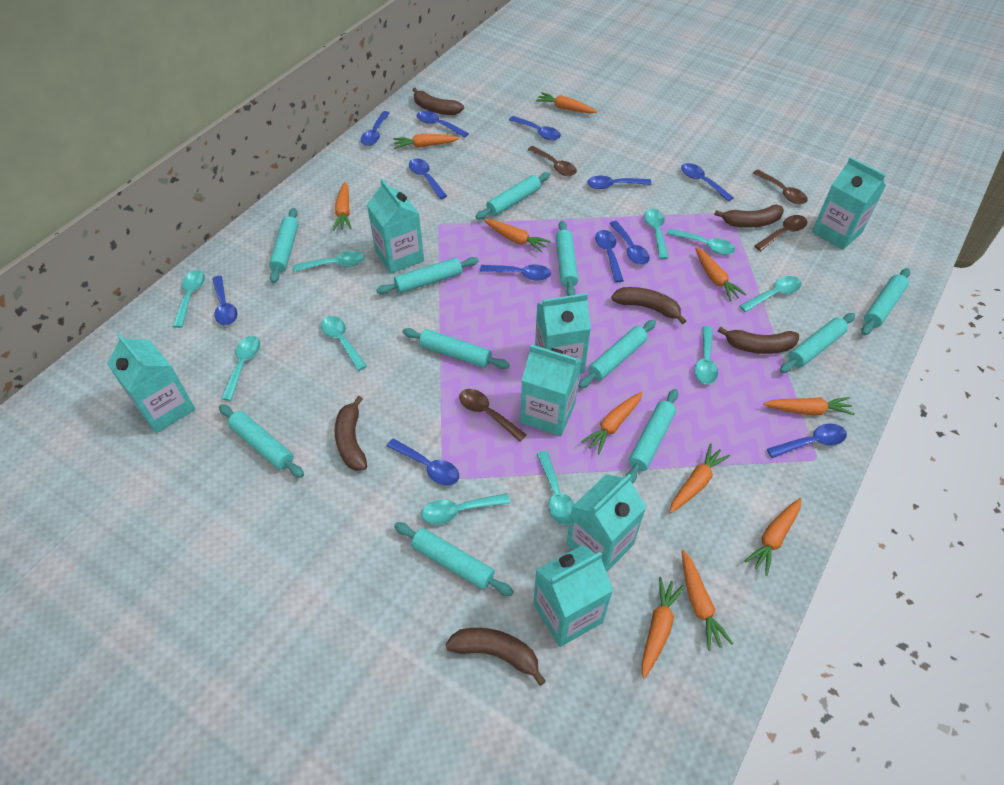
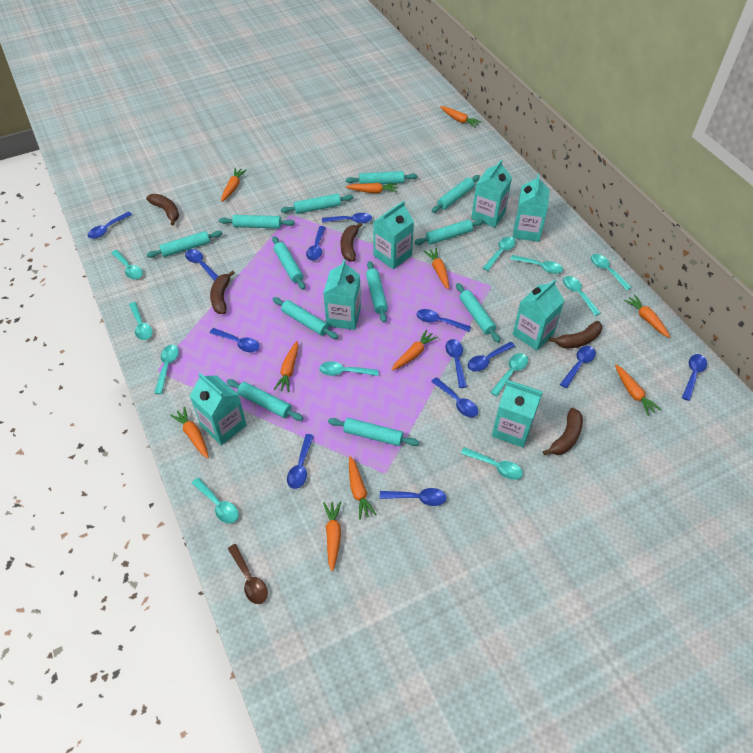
blue spoon: [212,276,238,325] [361,111,390,146] [387,438,459,485] [409,159,447,199] [417,111,469,138] [480,264,551,281] [509,116,561,140] [587,176,652,189] [595,230,624,283] [609,221,650,265] [681,163,734,202] [767,424,847,458] = 12 -> [88,211,132,239] [185,249,218,281] [209,328,260,352] [287,434,314,489] [306,226,326,261] [322,213,372,223] [380,488,446,506] [416,309,471,332] [431,377,478,417] [445,339,467,388] [468,342,515,372] [560,346,596,388] [682,354,707,401] = 13
brown banana: [335,396,367,471] [413,88,464,115] [446,628,546,686] [611,287,686,324] [714,205,784,228] [718,327,799,354] = 6 -> [146,194,179,226] [210,270,235,314] [341,222,362,262] [543,408,583,455] [549,321,602,348] = 5
brown spoon: [459,389,527,442] [527,146,577,176] [753,170,808,204] [754,215,807,251] = 4 -> [228,544,268,604] = 1
turquoise rolling pin: [219,404,304,478] [269,208,299,283] [376,257,479,294] [394,522,514,596] [402,328,510,369] [476,172,550,220] [556,221,578,296] [578,320,656,388] [626,389,678,484] [780,313,855,373] [861,268,910,335] = 11 -> [146,231,223,258] [219,215,295,229] [227,379,303,421] [272,236,305,290] [272,297,338,339] [281,194,353,214] [328,418,419,446] [346,171,417,184] [366,261,388,323] [414,219,484,245] [432,175,480,213] [456,283,500,343] = 12
turquoise spoon: [173,270,205,328] [221,336,260,401] [294,251,365,272] [321,316,367,371] [422,493,510,525] [537,451,574,525] [644,208,668,259] [667,228,735,255] [694,326,718,384] [740,276,802,312] = 10 -> [111,250,143,280] [129,302,153,340] [154,345,179,394] [192,478,239,524] [319,361,379,376] [461,447,523,480] [483,237,516,271] [490,353,528,396] [510,255,563,274] [563,276,601,316] [591,254,632,290] = 11

